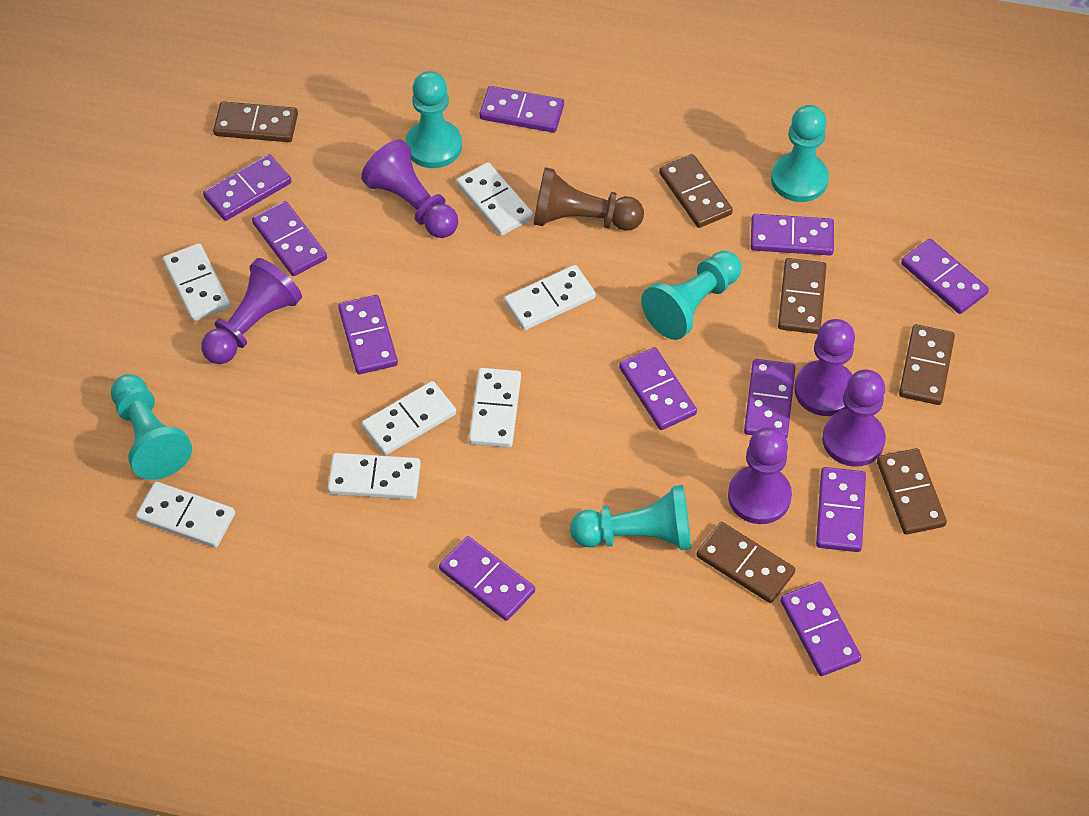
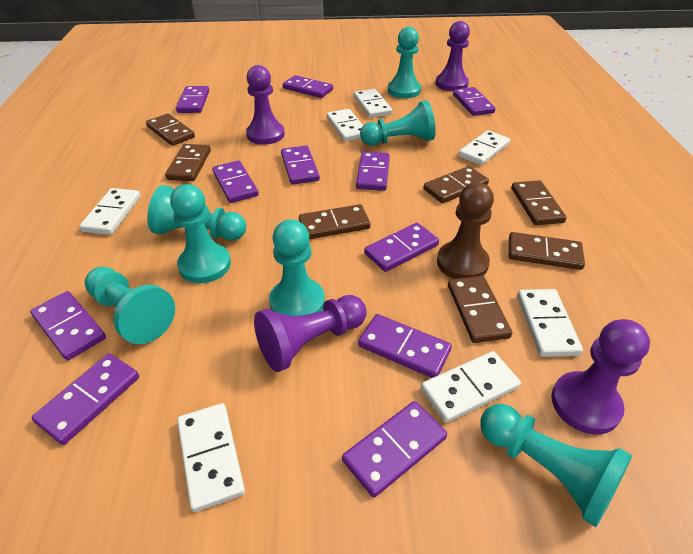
brown domino: [213,101,298,142] [659,154,733,228] [696,522,795,603] [778,258,826,334] [877,448,947,535] [899,324,955,405] = 6 -> [146,114,195,146] [165,144,211,181] [299,204,371,239] [423,166,489,203] [448,276,512,343] [509,232,585,270] [511,180,567,225] = 7
purple pawn: [201,258,302,364] [361,139,458,238] [728,427,792,524] [794,319,855,416] [822,369,886,467] = 5 -> [246,65,285,145] [254,295,366,372] [435,21,470,91] [551,319,650,434] = 4
turquoise pawn: [111,374,192,480] [405,71,462,168] [570,485,691,550] [641,251,741,340] [771,105,829,202] = 5 -> [85,267,175,344] [147,185,246,241] [170,184,231,283] [269,220,325,316] [360,100,436,146] [388,27,421,98] [480,404,632,527] = 7

